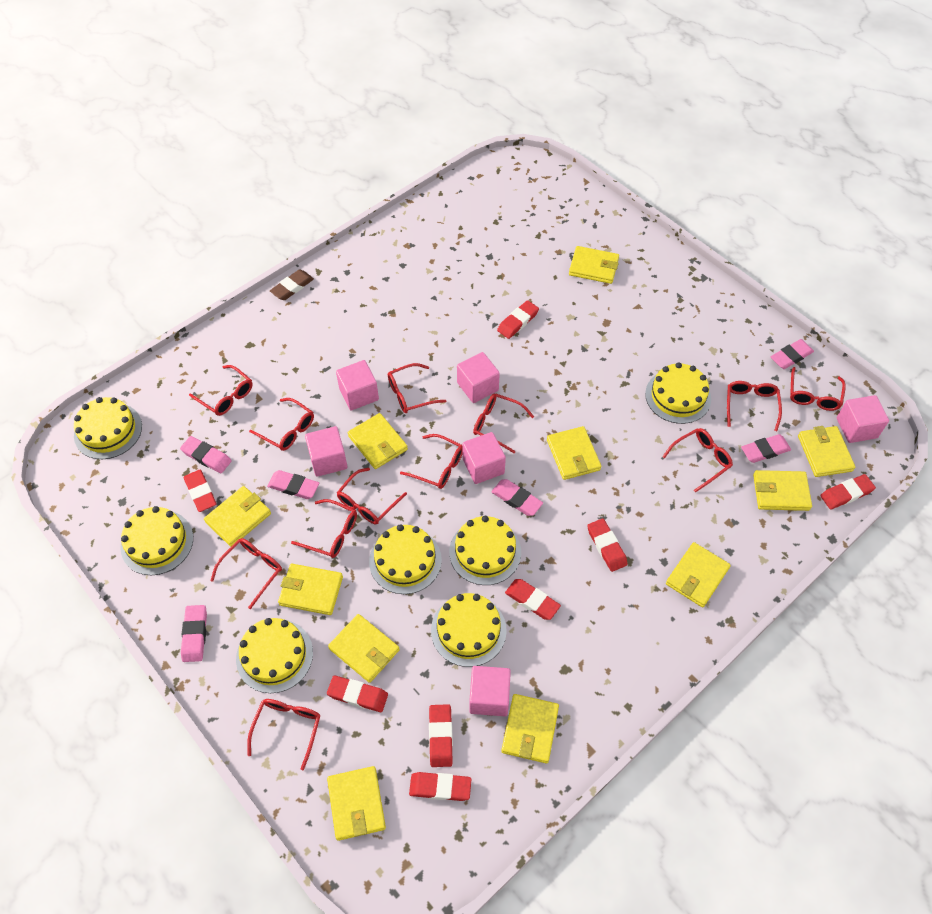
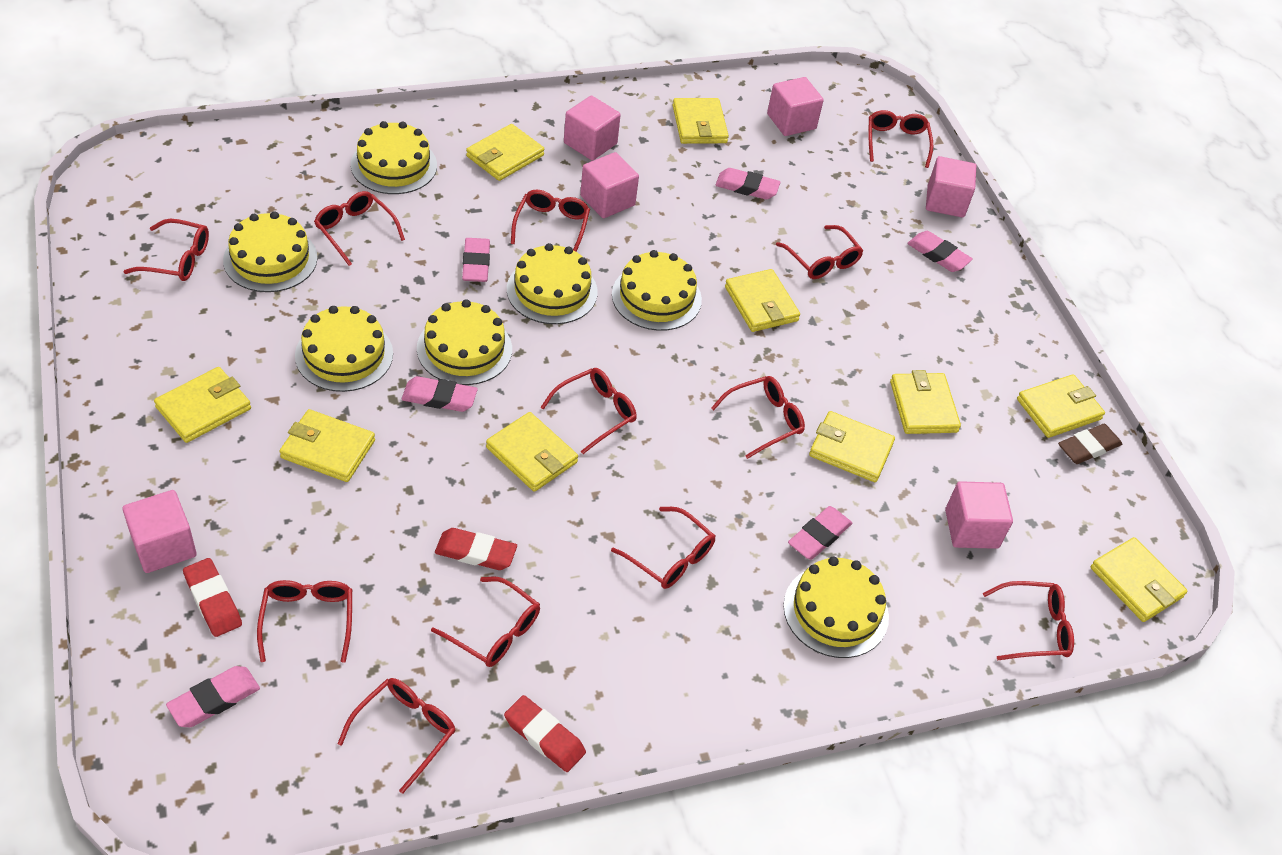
red eraser: [184,470,217,512] [327,675,388,712] [409,772,471,801] [429,704,453,767] [497,300,539,339] [505,579,561,620] [587,518,628,572] [820,474,876,509] = 8 -> [183,558,242,637] [435,528,517,570] [504,695,586,772] = 3
yellow wallet: [204,486,271,547] [278,564,343,615] [327,766,386,841] [328,614,400,683] [348,413,408,469] [501,694,559,763] [547,426,601,480] [569,246,619,284] [666,542,731,607] [753,470,812,511] [798,426,855,477] = 11 -> [154,367,251,443] [279,409,375,482] [466,124,544,181] [486,412,578,492] [672,98,729,144] [725,269,800,332] [809,411,895,482] [890,370,961,434] [1017,374,1105,438] [1090,537,1187,622] = 10

